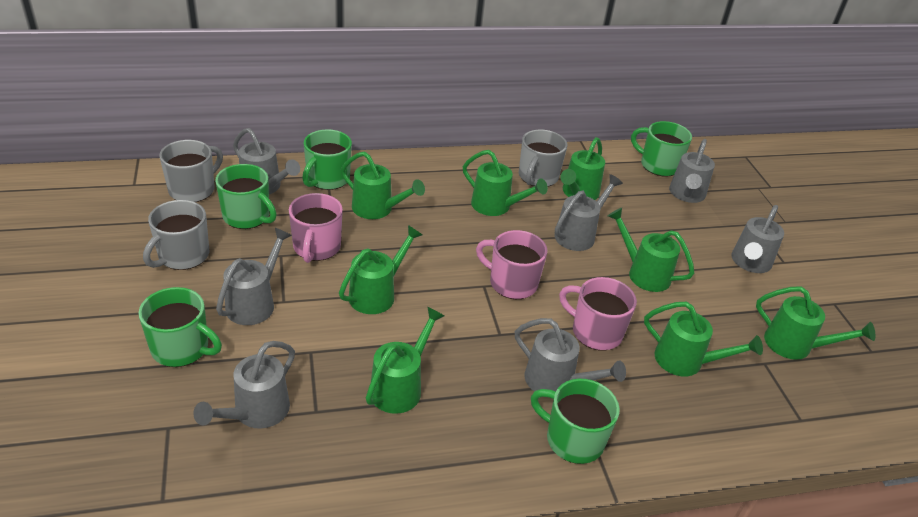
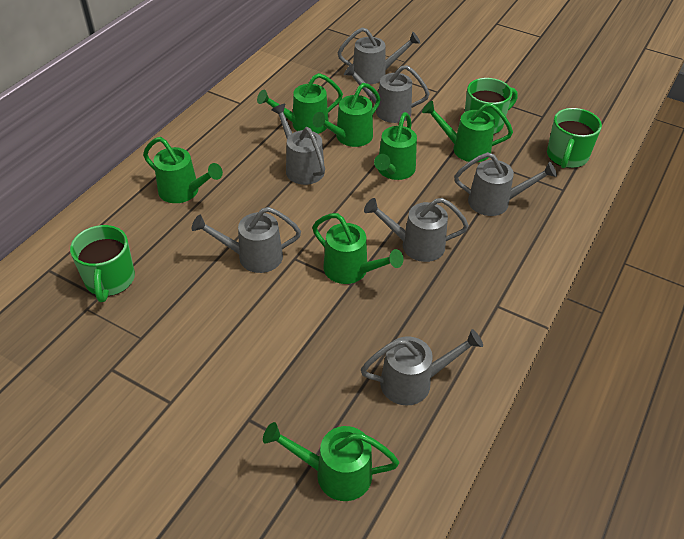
green mug: [138,287,222,367] [215,164,277,229] [302,129,352,190] [531,379,620,464] [631,121,692,177] = 5 -> [70,225,135,302] [465,78,518,134] [547,108,602,168] = 3
green watering can: [339,225,422,314] [341,152,425,219] [366,307,445,414] [463,150,548,216] [560,137,605,200] [608,208,694,292] [644,302,763,376] [756,286,875,360] = 8 -> [143,137,223,203] [257,73,343,134] [263,422,399,501] [312,83,381,147] [312,213,403,284] [374,112,417,180] [422,101,513,162] = 7
grey mug: [143,200,209,270] [159,140,223,202] [519,130,567,187] = 3 -> none = 0
pink mug: [289,193,343,263] [476,230,548,299] [559,277,637,351] = 3 -> none = 0

